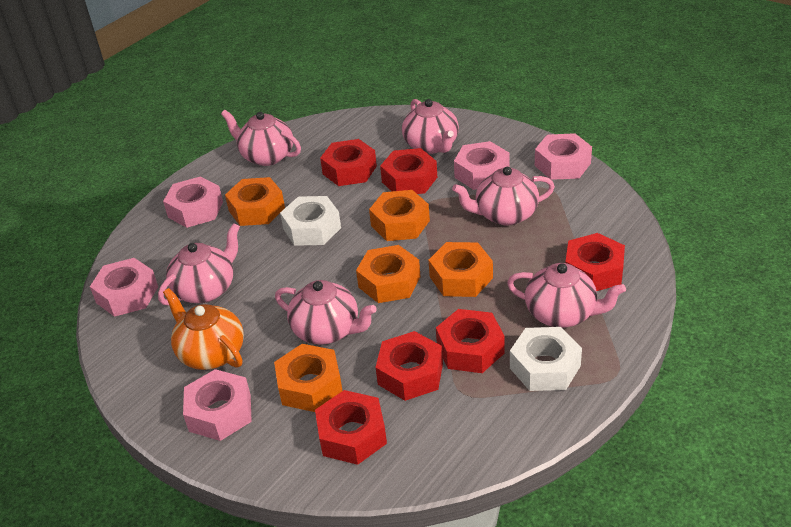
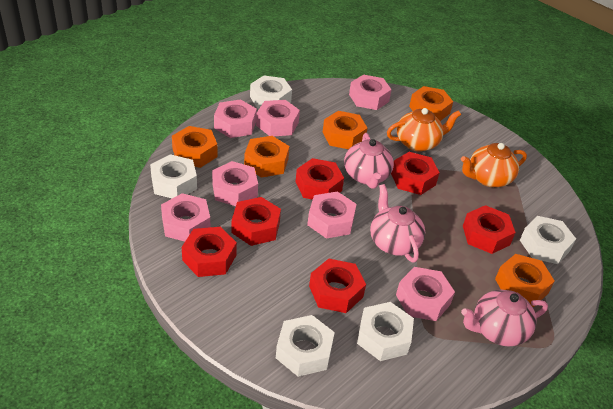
orange teapot: [163,288,244,370] = 1 -> [387,108,461,152] [461,143,527,187] = 2
pink nut: [90,258,158,317] [163,177,223,228] [183,369,252,441] [454,141,509,190] [535,133,592,180] = 5 -> [161,193,210,242] [212,161,258,206] [214,99,257,138] [256,100,300,136] [307,192,357,239] [349,74,392,110] [396,267,455,321] = 7
pink teapot: [158,223,240,306] [221,110,301,166] [275,280,377,345] [402,99,459,154] [452,167,555,225] [507,263,626,328] = 6 -> [344,133,394,189] [370,184,425,262] [461,290,548,346] = 3
white nut: [280,196,341,246] [510,327,582,391] = 2 -> [150,154,197,198] [250,75,292,109] [276,315,335,377] [357,302,414,361] [520,216,576,264] = 5

